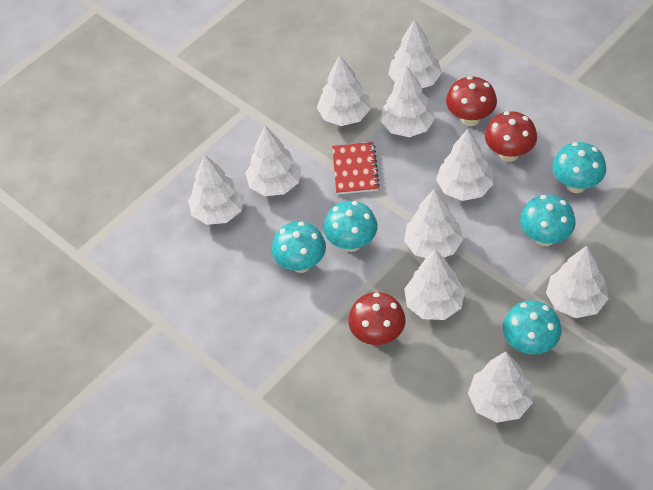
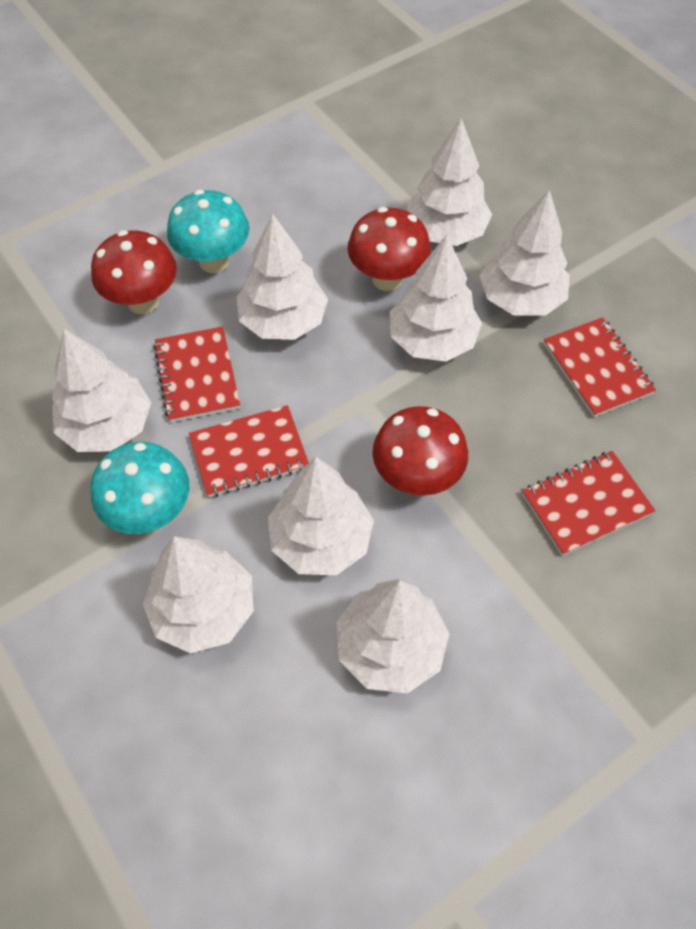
red notebook: [332,142,380,195] = 1 -> [154,327,240,422] [189,405,309,497] [522,451,655,556] [543,317,656,417] = 4
turquoise mushroom: [272,221,326,273] [323,201,378,252] [503,300,562,354] [520,195,576,246] [552,142,606,193] = 5 -> [91,442,190,534] [167,190,249,273] = 2
white tree: [188,155,245,225] [245,126,301,196] [317,55,371,126] [380,66,435,137] [388,19,442,89] [404,189,463,258] [404,249,465,320] [436,129,494,201] [468,351,533,423] [546,246,608,318] = 10 -> [52,329,151,452] [143,536,254,653] [237,213,328,340] [268,457,374,575] [336,579,449,693] [390,235,482,362] [407,118,492,246] [480,190,570,316] = 8

